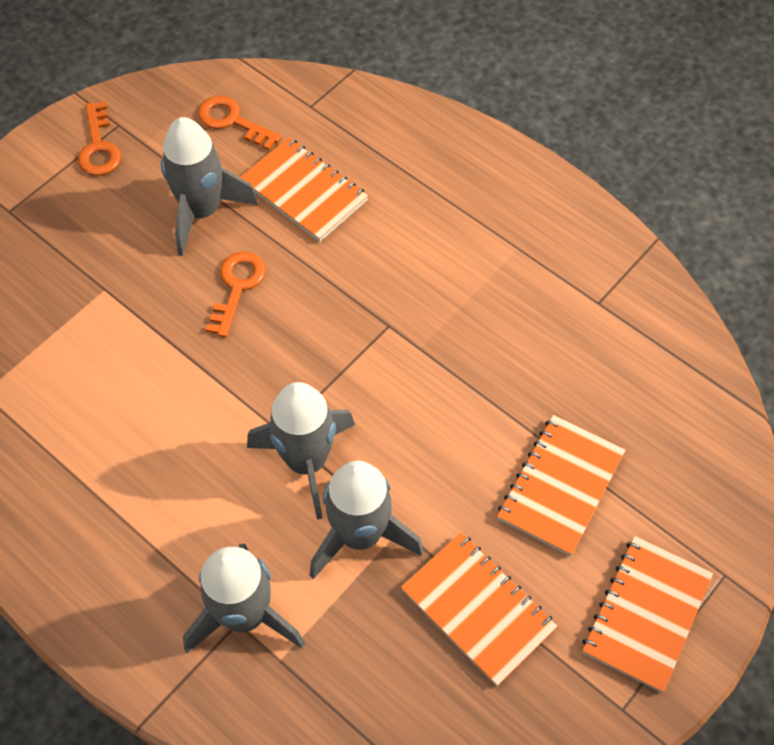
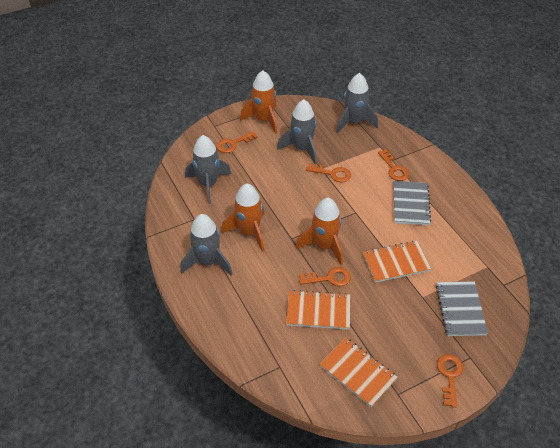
grey notebook: none = 0 -> [393,181,431,225] [436,281,488,336] = 2
orange key: [78,102,121,176] [198,95,282,151] [205,252,266,337] = 3 -> [217,131,258,153] [299,267,351,287] [306,163,351,182] [378,149,409,181] [437,354,463,408] = 5
orange notebook: [240,137,368,242] [401,533,557,687] [497,415,626,556] [582,536,713,693] = 4 -> [286,290,350,330] [319,338,398,407] [363,241,431,283] = 3
orange rocket: none = 0 -> [221,183,265,252] [240,70,277,134] [296,198,343,265] = 3

